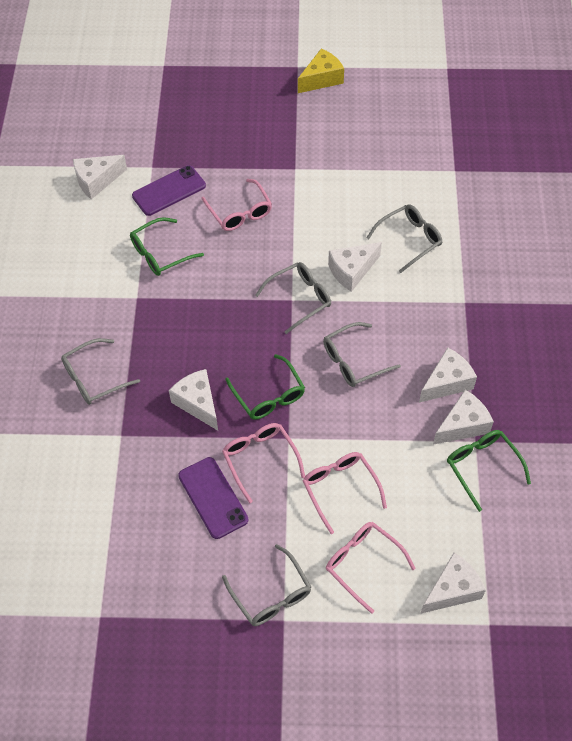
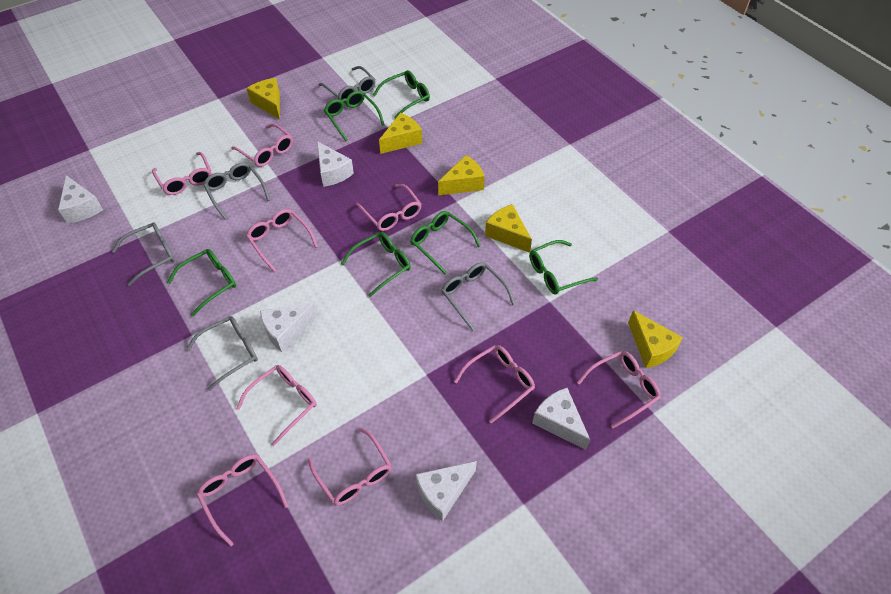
green glasses: [130,217,204,276] [225,354,305,420] [447,430,531,512] = 3 -> [167,249,236,316] [324,91,385,141] [341,232,411,297] [373,70,430,119] [411,211,481,274] [529,240,598,294] = 6
pink glasses: [201,179,272,231] [222,423,305,504] [303,452,387,534] [326,522,416,614] = 4 -> [152,152,212,195] [196,454,288,547] [231,123,293,167] [236,365,317,447] [246,209,318,272] [308,427,391,505] [356,184,421,231] [454,345,535,423] [577,351,661,428] = 9
purple phone: [132,165,206,216] [178,457,248,539] = 2 -> none = 0
white cheese: [73,155,127,199] [169,369,218,430] [328,242,382,292] [419,347,477,403] [420,552,486,614] [433,390,494,445] = 6 -> [58,175,103,223] [260,303,318,352] [317,141,354,187] [415,461,477,522] [532,388,590,450] = 5
yellow cheese: [298,48,344,93] = 1 -> [246,78,280,120] [379,113,422,154] [438,155,485,195] [485,204,532,253] [628,310,683,368] = 5

